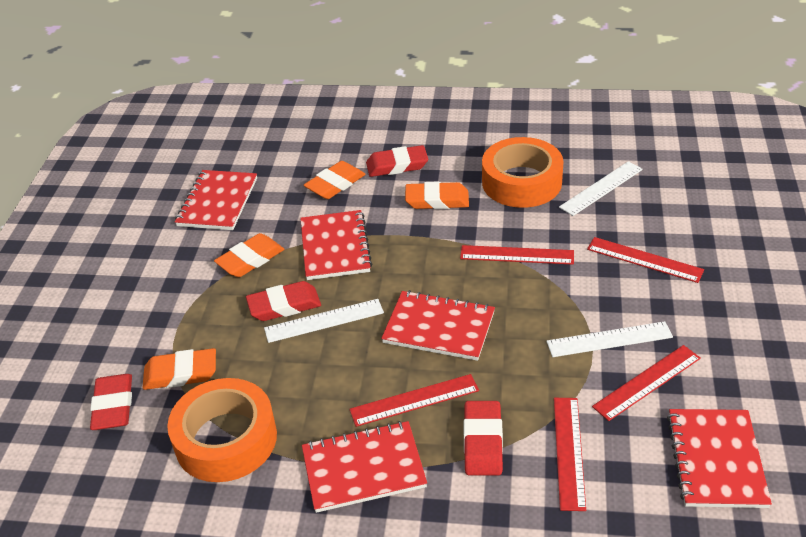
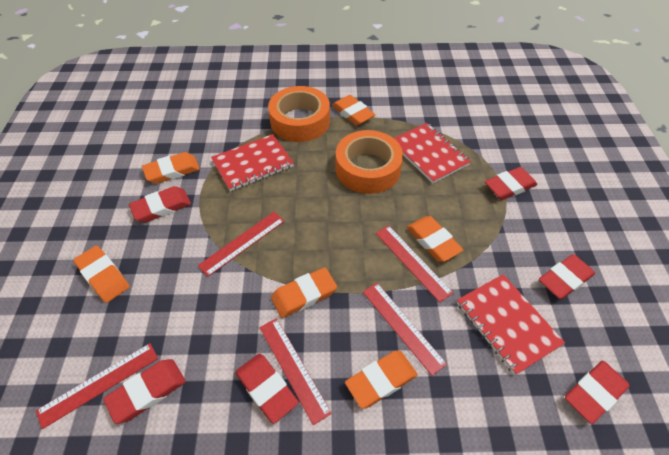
orange eraser: [143,348,216,390] [214,233,284,277] [304,161,366,199] [405,181,469,209] = 4 -> [73,245,130,303] [142,152,200,184] [271,267,337,318] [332,95,376,126] [345,351,418,409] [407,216,463,262] = 6
red eraser: [90,374,132,430] [246,281,321,321] [366,145,428,177] [464,401,503,475] = 4 -> [103,359,186,424] [129,186,191,222] [235,354,299,424] [485,167,538,200] [539,254,595,299] [565,361,629,424] = 6
red notebook: [175,170,257,230] [300,210,372,280] [302,421,427,513] [381,290,495,361] [667,409,772,508] = 5 -> [211,134,294,191] [394,123,471,183] [457,274,565,375] = 3
white ruler: [264,299,384,343] [546,321,673,357] [559,161,643,216] = 3 -> none = 0

